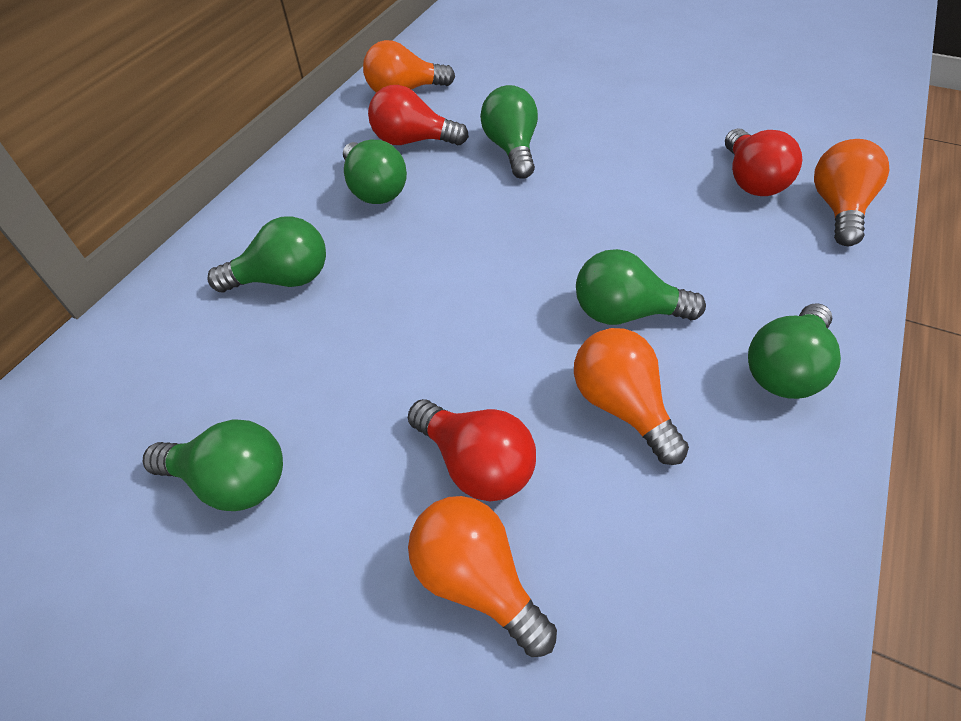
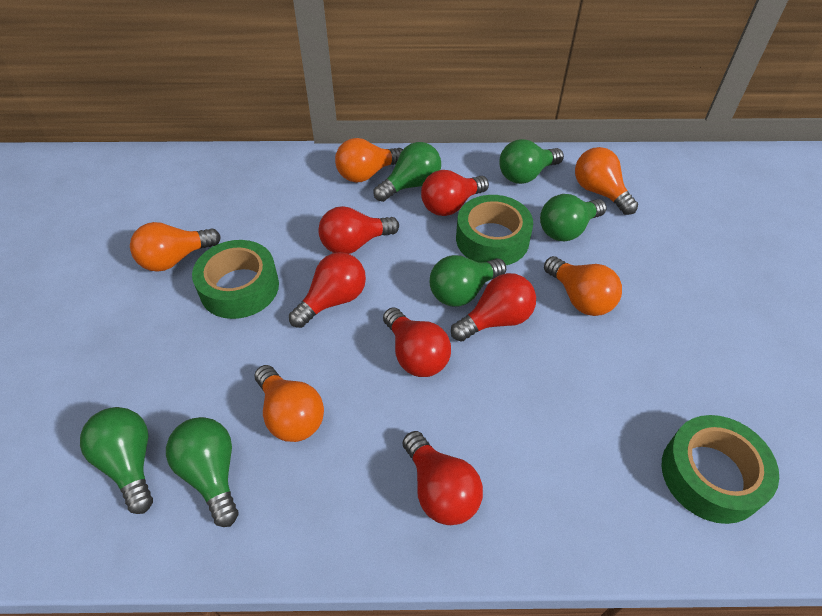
green tape: none = 0 -> [192,240,279,319] [456,195,533,265] [661,415,779,524] = 3
orange light bulb: [363,40,455,93] [408,496,557,657] [574,328,689,465] [814,139,889,246] = 4 -> [130,222,221,272] [254,365,324,442] [335,138,403,182] [544,256,622,316] [575,147,638,215] = 5
red light bulb: [368,85,469,145] [408,399,536,502] [725,128,802,196] = 3 -> [289,252,366,328] [318,206,399,254] [383,307,451,377] [403,431,483,525] [421,170,489,216] [451,273,536,342] = 6

